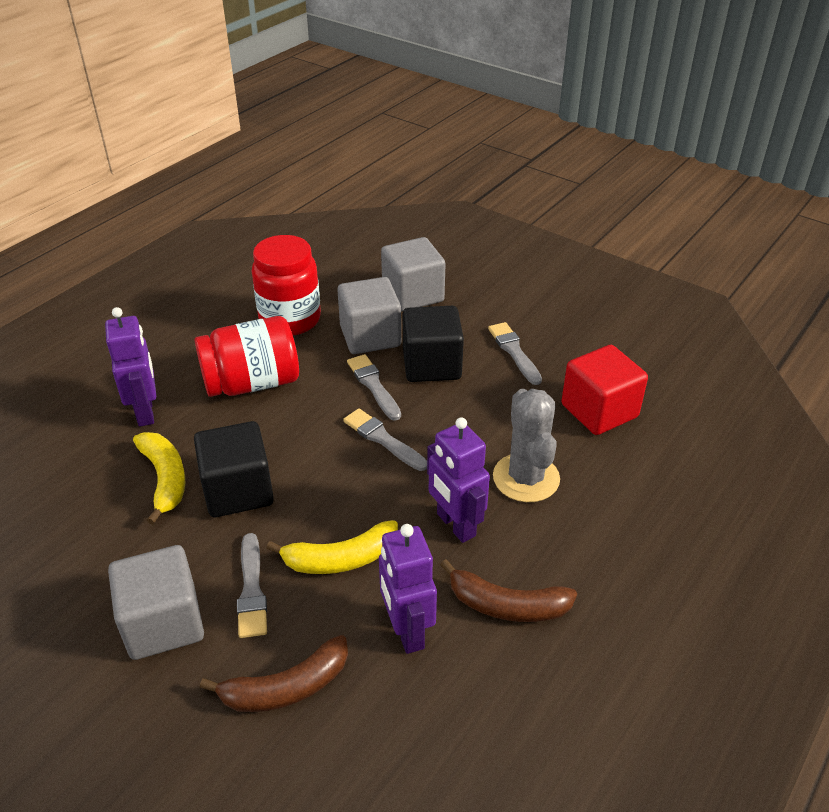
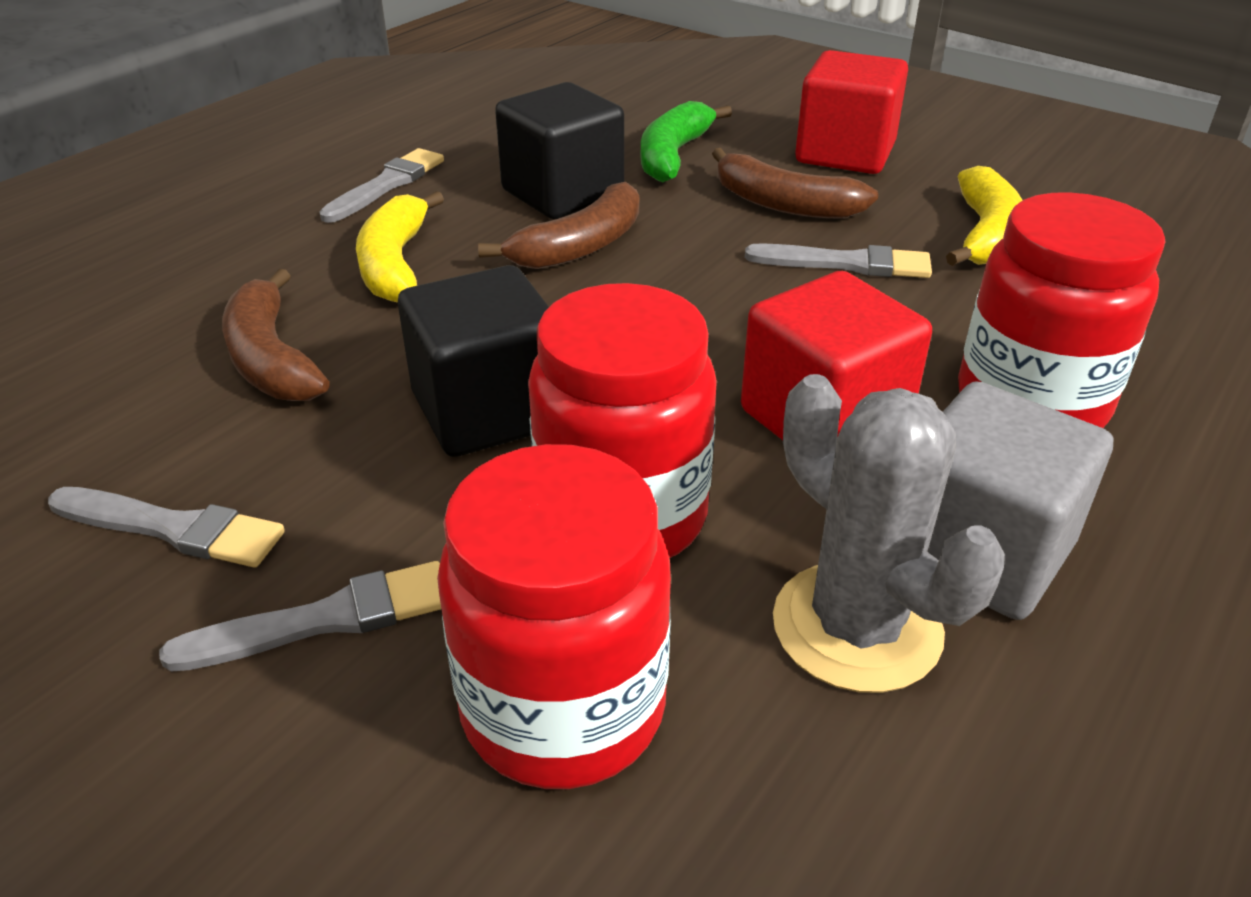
brown banana: [200,635,348,712] [440,559,577,622] = 2 -> [222,269,330,401] [478,182,639,269] [712,148,878,218] = 3
green banana: none = 0 -> [641,101,732,182] = 1
grey cube: [108,545,204,660] [337,277,401,354] [381,237,446,312] = 3 -> [927,381,1114,620] = 1
purple robot: [105,307,156,427] [379,524,437,654] [427,417,490,543] = 3 -> none = 0
red cube: [561,345,648,435] = 1 -> [741,271,932,440] [795,50,908,174] = 2
red jar: [195,316,299,397] [252,235,321,336] = 2 -> [437,444,671,789] [528,283,717,558] [958,192,1165,428] = 3

